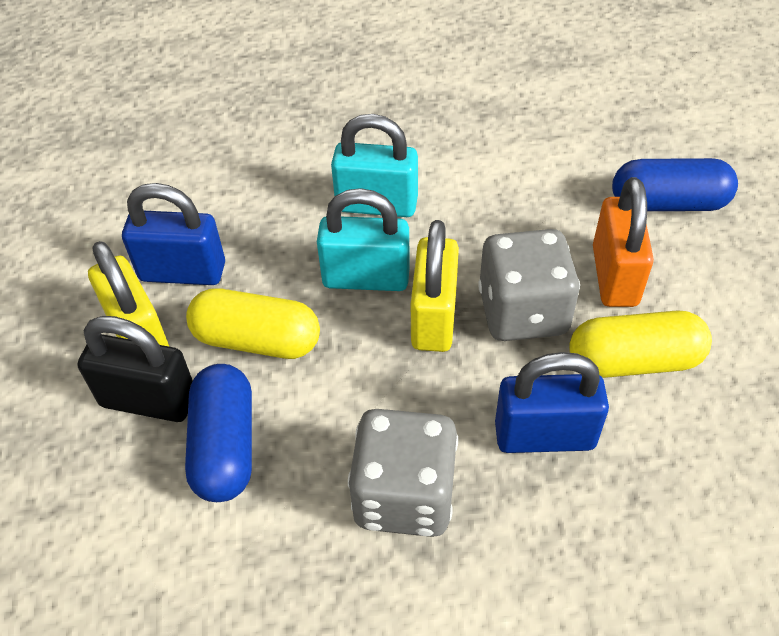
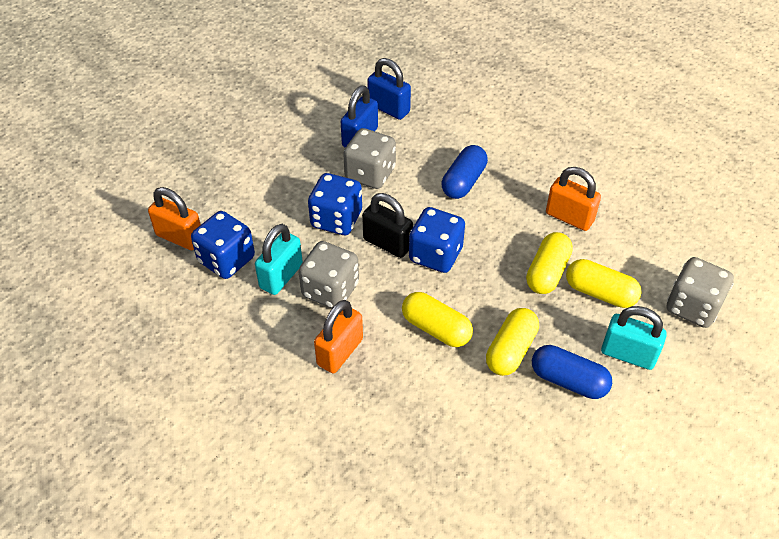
blue dice: none = 0 -> [191,211,255,279] [308,173,362,235] [409,207,465,273] = 3
grey dice: [348,409,458,537] [478,229,580,341] = 2 -> [298,241,359,308] [343,128,396,189] [667,257,734,328] = 3
orange padlock: [593,177,654,307] = 1 -> [148,187,201,250] [314,300,363,373] [546,167,601,231] = 3
yellow capsule: [186,288,320,359] [569,311,712,378] = 2 -> [402,292,473,347] [486,308,539,376] [526,232,573,294] [566,259,642,308] = 4
yellow padlock: [88,241,170,347] [411,220,459,352] = 2 -> none = 0

